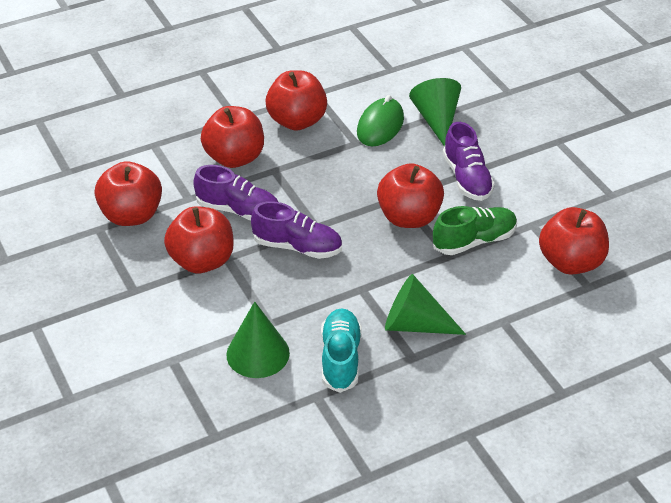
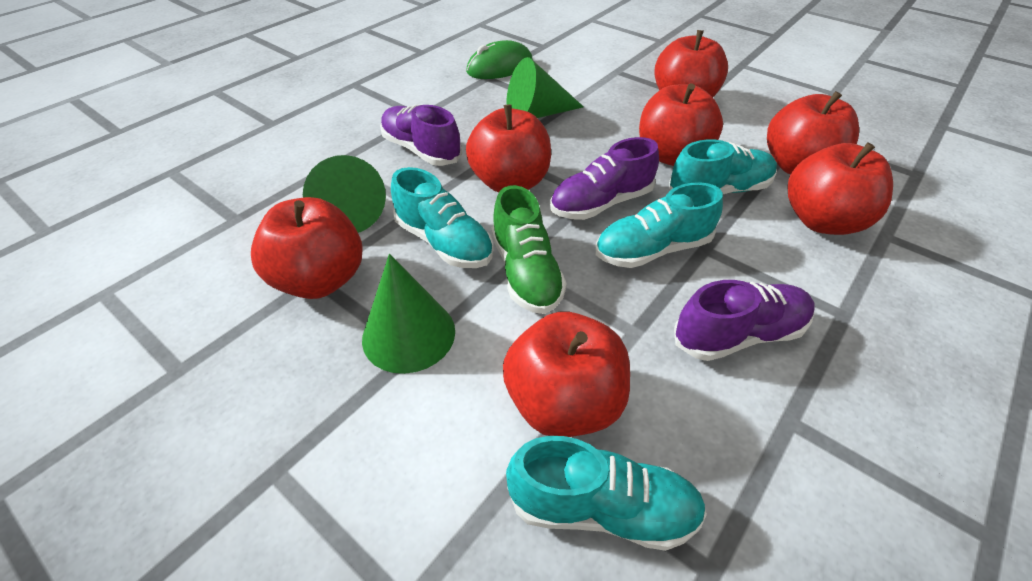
red apple: [95,161,162,226] [164,206,234,273] [201,106,264,168] [265,70,327,131] [377,163,444,228] [539,207,609,275] = 6 -> [251,197,363,299] [466,104,551,193] [503,312,630,437] [639,83,723,166] [654,30,728,97] [767,91,859,175] [788,143,893,235] = 7
turquoise shoe: [321,308,362,393] = 1 -> [391,167,493,268] [506,436,707,551] [595,182,723,268] [669,139,777,194] = 4

